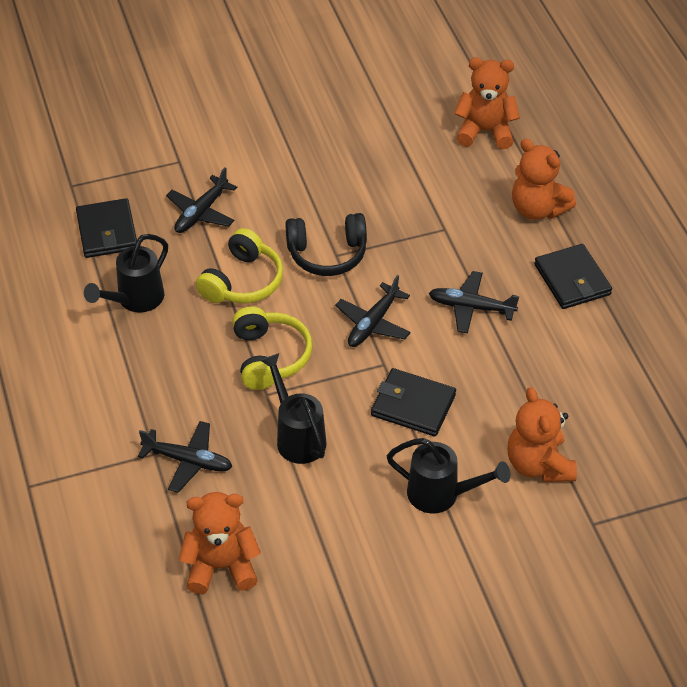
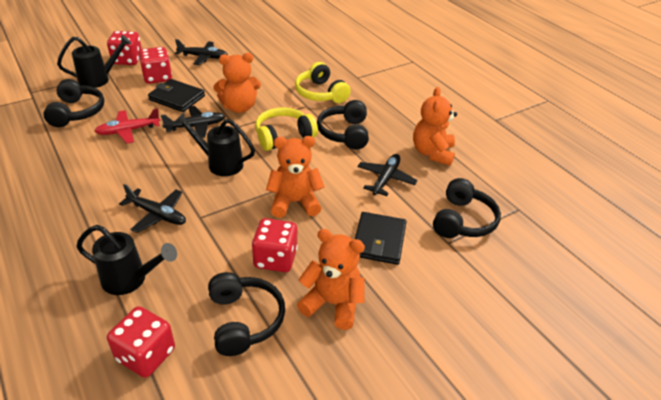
black headphones: [285,213,367,276] = 1 -> [43,79,104,127] [208,272,285,356] [317,100,369,150] [433,178,501,238] = 4
black wallet: [76,198,137,258] [371,368,456,436] [534,244,612,309] = 3 -> [148,79,205,112] [355,212,406,265] = 2
red dice: none = 0 -> [107,31,142,65] [107,306,175,378] [139,47,172,84] [252,218,298,272] = 4
red plane: none = 0 -> [95,108,161,144] = 1

